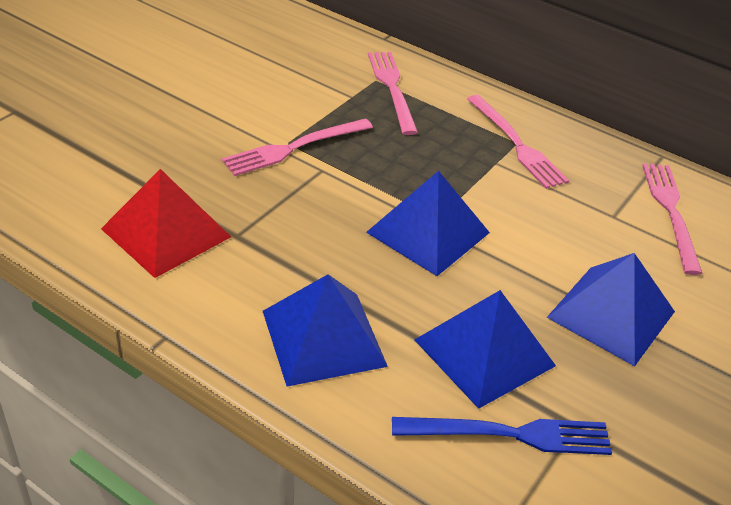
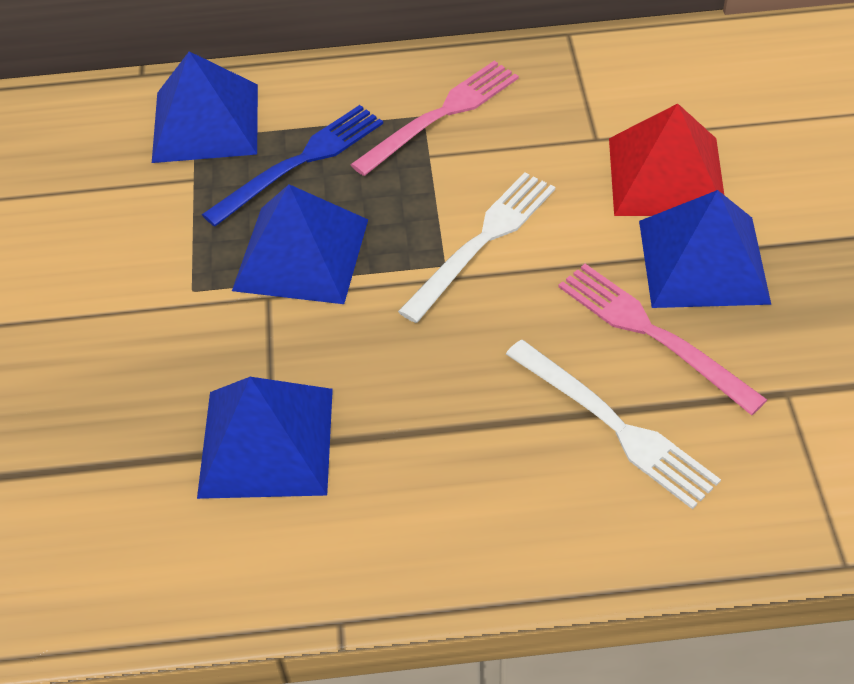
pink fork: [222,119,373,176] [368,52,418,135] [467,95,569,189] [642,163,703,275] = 4 -> [350,61,519,176] [558,264,767,415] = 2
white fork: none = 0 -> [398,172,555,323] [506,340,721,509] = 2

